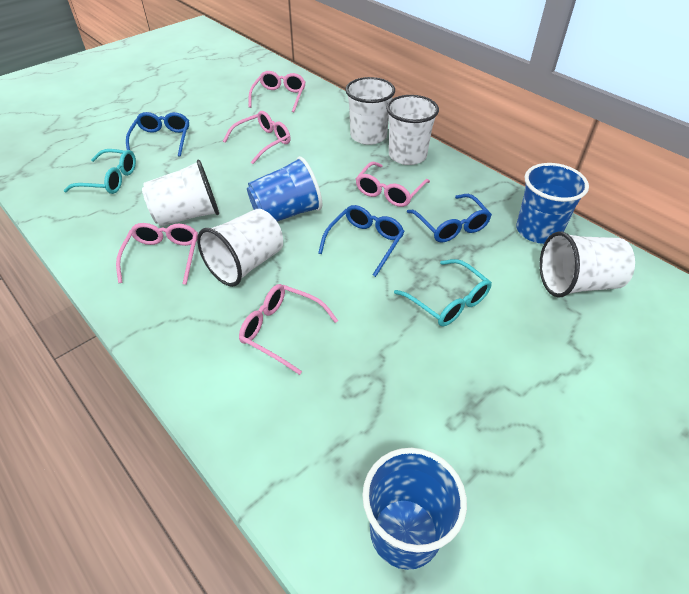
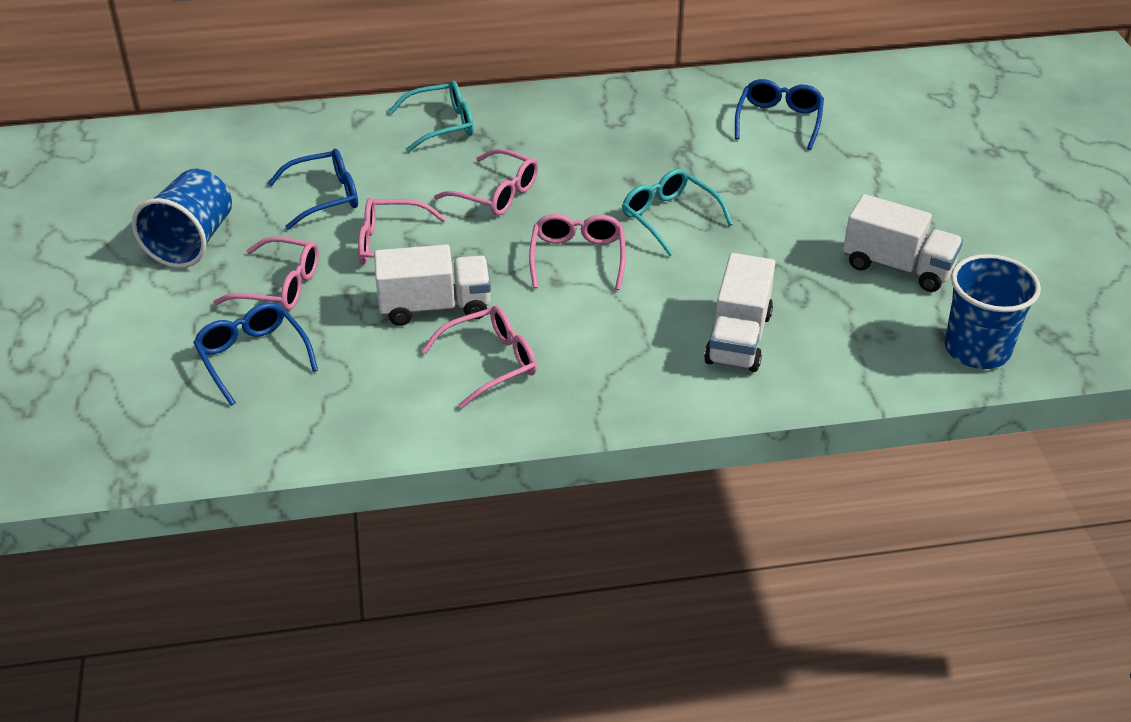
blue cup: [247,156,322,222] [362,448,467,570] [516,163,589,244] = 3 -> [132,169,232,268] [945,254,1041,369] = 2
white cup: [142,160,219,226] [197,209,283,287] [345,77,395,145] [386,95,439,165] [539,231,635,298] = 5 -> none = 0
white truck: none = 0 -> [374,244,491,326] [704,253,775,372] [843,194,963,292] = 3

